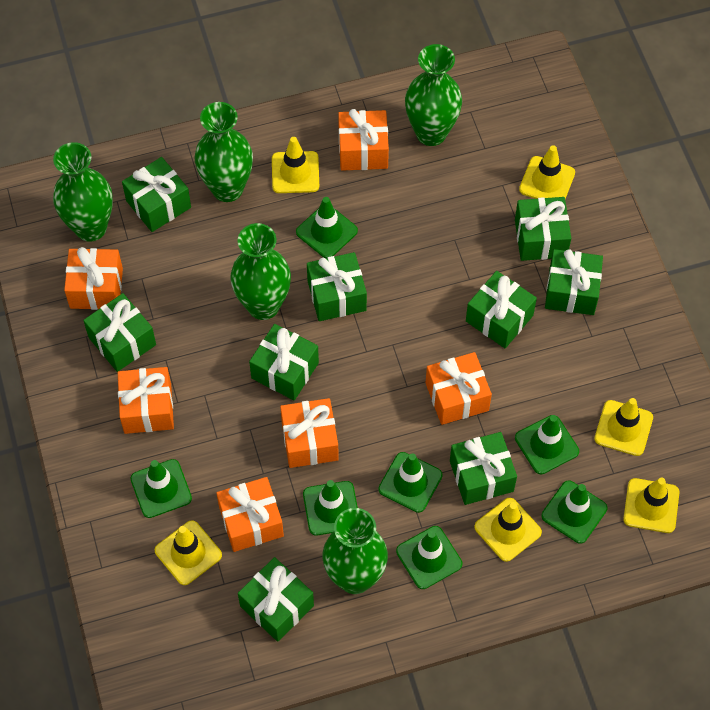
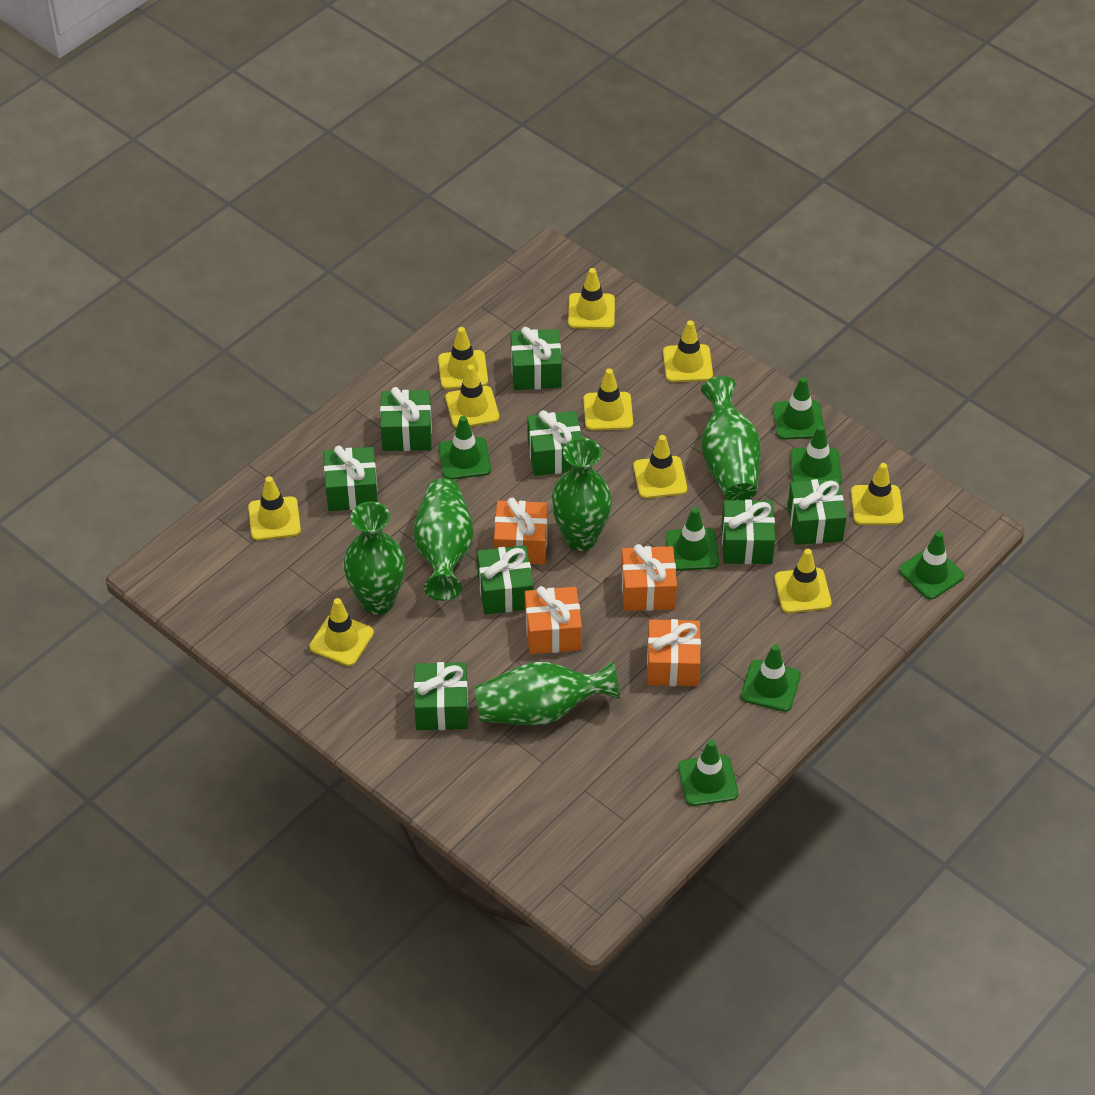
green gift: [83,293,156,372] [122,157,191,232] [238,557,314,642] [249,324,319,400] [307,252,367,321] [450,432,517,505] [466,271,537,348] [515,197,571,261] [545,249,603,315] = 9 -> [324,446,378,511] [380,387,432,451] [414,662,468,730] [477,545,533,614] [511,327,562,390] [527,410,581,476] [722,500,775,564] [788,479,847,545] = 8
orange gift: [64,247,123,310] [118,367,174,434] [216,477,284,552] [280,398,339,468] [338,109,389,171] [426,352,492,425] = 6 -> [494,498,548,565] [525,586,582,654] [621,544,677,611] [647,619,701,686] = 4
yellow traffic cone: [155,520,222,585] [272,137,319,193] [474,498,542,562] [519,145,575,199] [594,398,653,456] [623,478,680,533] = 6 -> [248,476,301,540] [309,598,374,666] [438,327,488,389] [446,364,499,428] [568,268,615,329] [584,368,633,431] [633,435,687,499] [663,320,713,382] [775,549,832,613] [851,463,903,525] = 10

